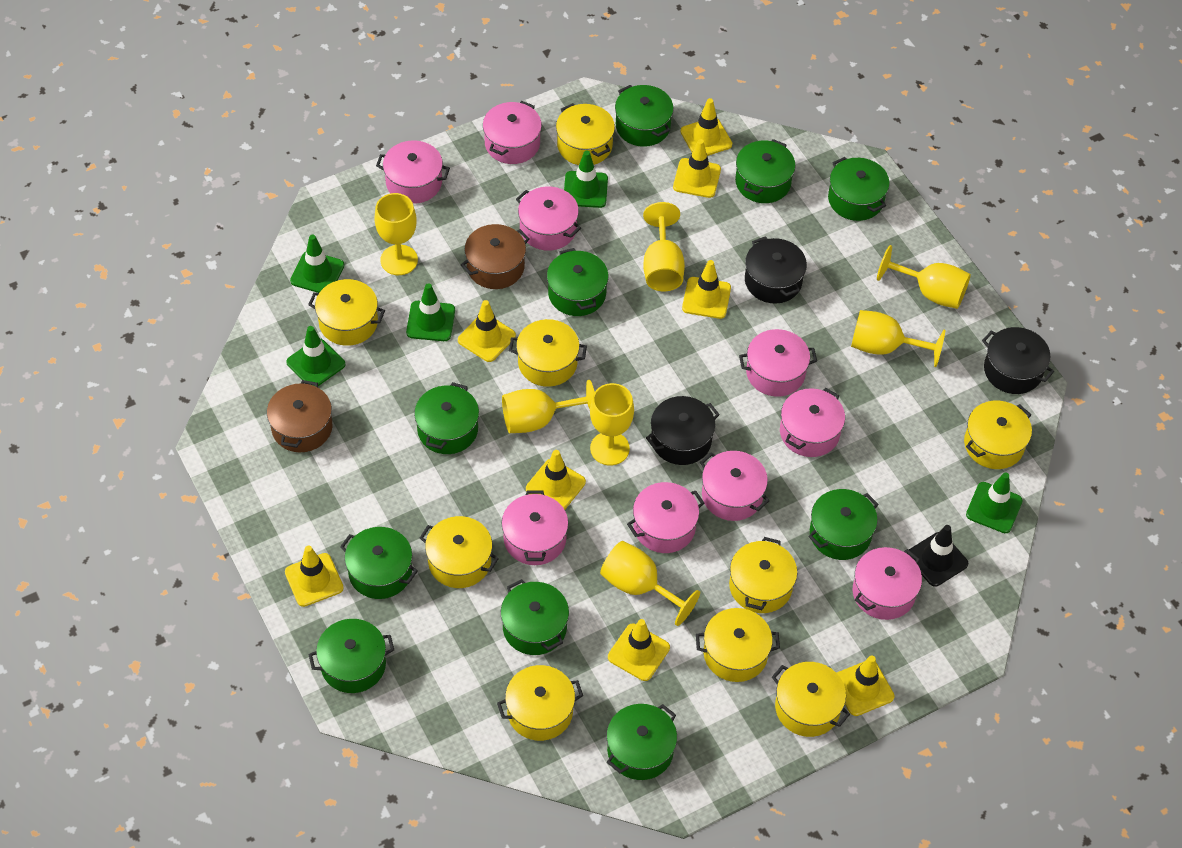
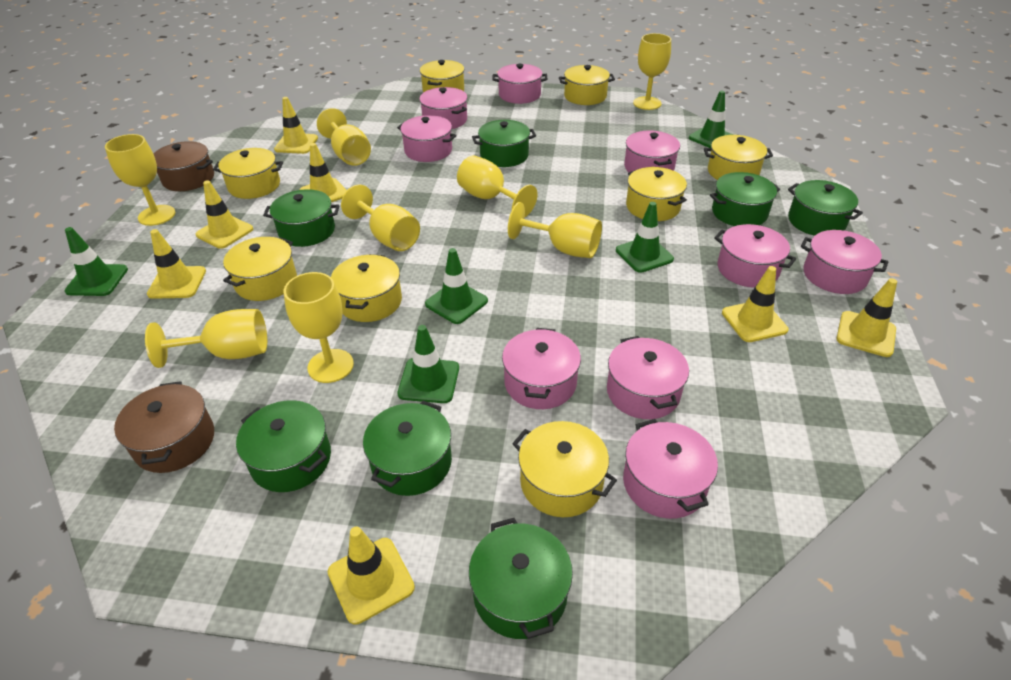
black pot: [646,396,720,465] [745,236,807,304] [982,327,1054,394] = 3 -> none = 0
black traffic cone: [907,525,968,587] = 1 -> none = 0
green pot: [308,619,394,693] [340,527,418,599] [414,382,479,454] [501,579,569,655] [547,248,609,316] [606,704,677,780] [615,85,674,147] [735,139,795,203] [808,489,879,560] [828,157,890,221] = 10 -> [236,400,331,492] [263,189,340,247] [363,401,452,496] [469,518,573,639] [472,120,536,167] [710,172,780,226] [788,180,863,236] = 7
yellow goblet: [375,193,418,275] [502,380,595,433] [590,383,634,465] [600,541,700,626] [643,202,685,291] [851,310,945,367] [877,245,971,309] = 7 -> [105,134,175,226] [145,309,267,368] [284,272,354,383] [317,108,371,166] [341,185,420,251] [457,156,538,217] [508,202,602,258] [633,33,671,110] = 8
yellow pot: [308,279,385,346] [420,516,499,588] [497,665,583,741] [509,319,587,387] [556,103,615,165] [696,608,780,682] [729,537,797,613] [772,662,850,737] [964,401,1032,469] = 9 -> [213,148,283,199] [223,237,297,301] [331,254,402,322] [420,60,464,93] [512,421,617,517] [559,65,615,105] [626,167,687,221] [704,135,773,180] = 8
yellow traffic cone: [285,545,344,607] [458,300,516,362] [526,450,586,510] [608,619,670,681] [673,139,721,198] [680,98,732,156] [682,260,731,319] [837,655,895,716] = 8 -> [147,229,206,299] [196,180,253,249] [274,97,318,154] [299,143,347,202] [328,526,415,625] [722,266,788,342] [837,278,897,357] = 7

